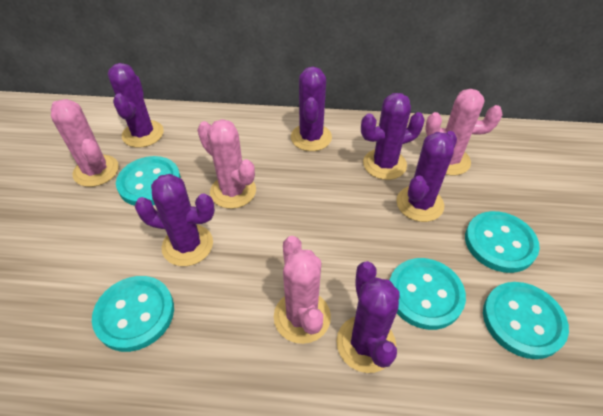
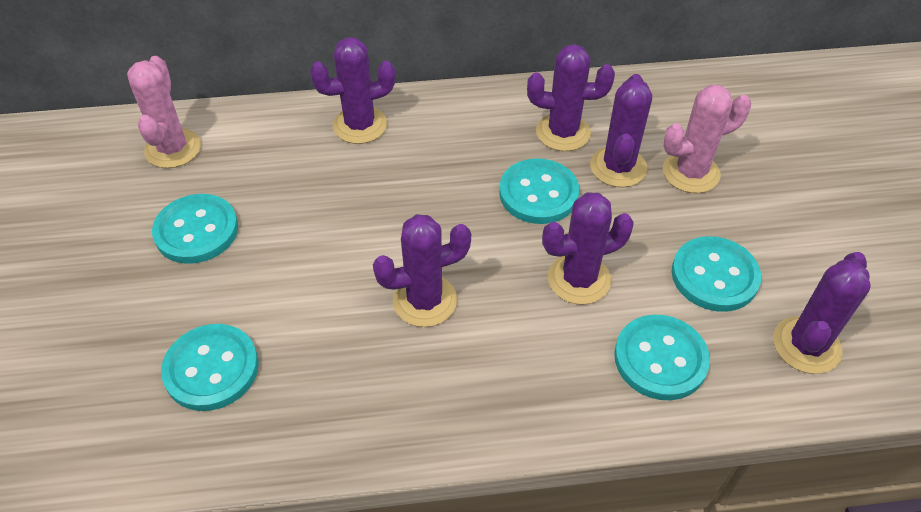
pink cactus: [51,99,119,187] [197,119,256,209] [274,236,331,344] [425,89,503,175] = 4 -> [127,56,201,168] [663,85,751,193] = 2

